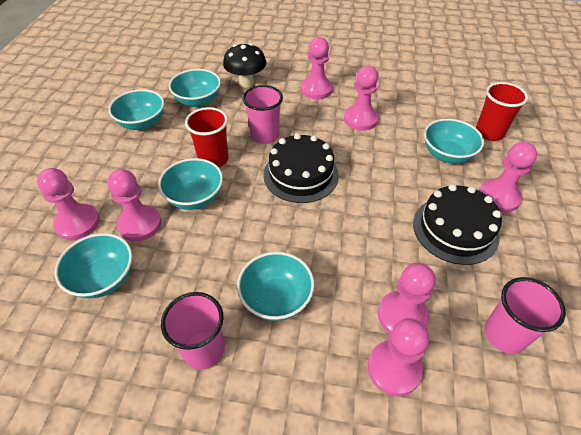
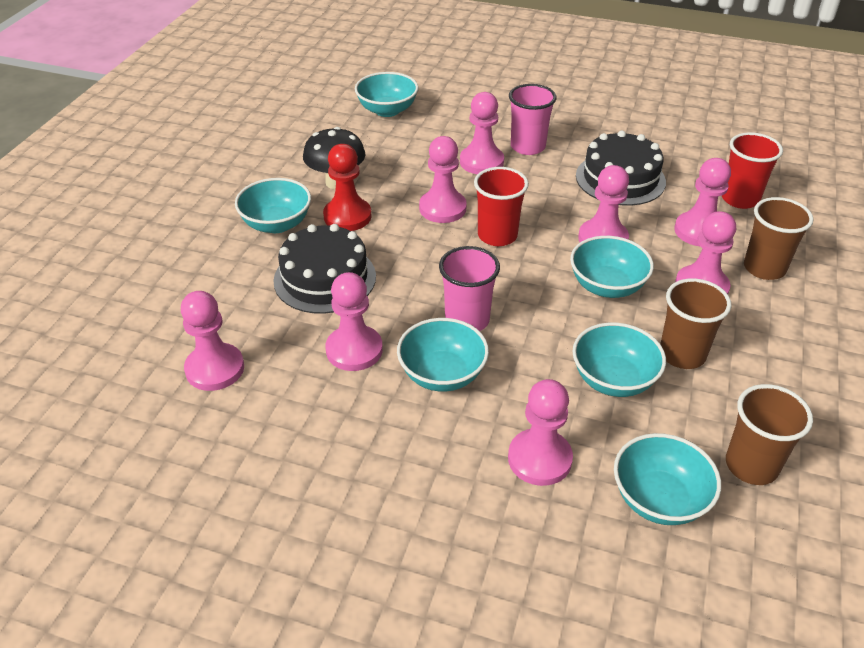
brown cup: none = 0 -> [660,278,731,369] [726,384,813,485] [744,197,814,280] = 3
pink cup: [161,292,225,370] [242,85,283,144] [484,277,566,354] = 3 -> [439,246,500,331] [509,84,557,155] = 2
pink pawn: [37,168,100,240] [107,169,161,242] [301,37,333,99] [344,66,379,131] [368,318,429,396] [378,263,435,334] [479,142,537,213] = 7 -> [181,291,244,391] [325,272,383,371] [419,136,467,223] [460,92,504,174] [508,379,573,486] [578,165,629,242] [674,158,731,247] [675,211,736,294] = 8
red pawn: none = 0 -> [323,144,371,231] = 1

